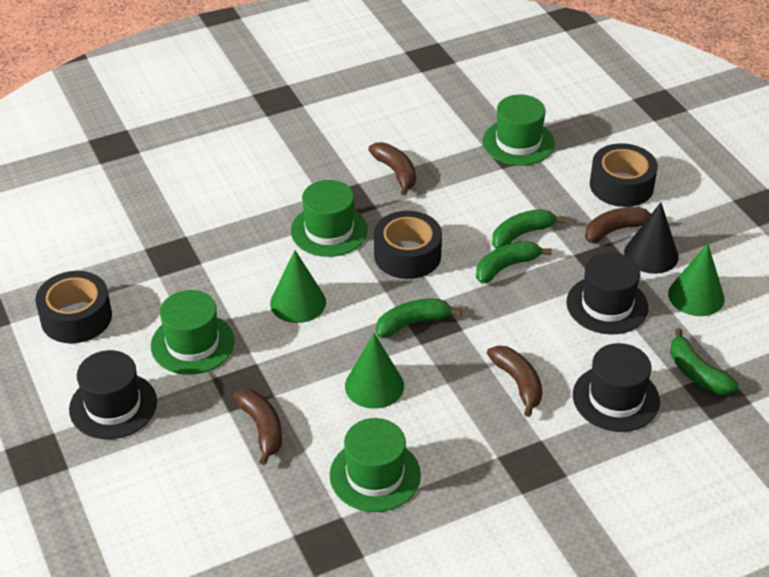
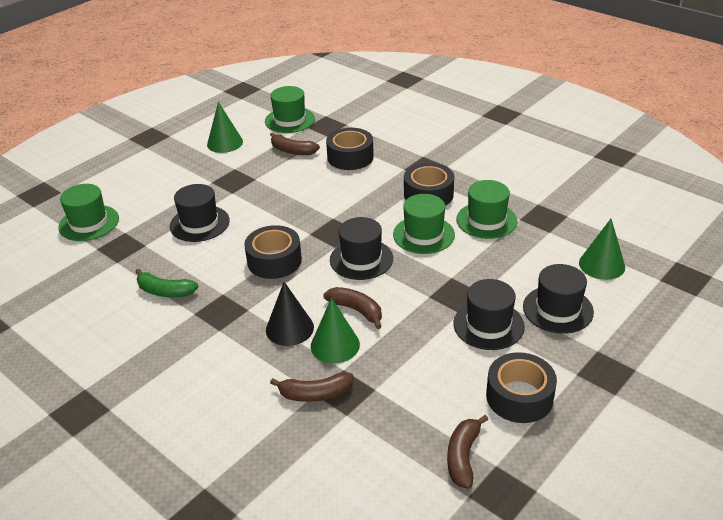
black hat: [69,350,157,439] [566,252,648,334] [573,343,660,432] = 3 -> [170,184,230,242] [330,217,393,280] [453,279,525,350] [523,264,594,334] = 4
black tape: [35,271,112,343] [374,211,442,279] [590,143,658,207] = 3 -> [244,225,302,279] [326,128,374,170] [404,163,454,206] [486,352,557,423] = 4
green banana: [376,299,462,338] [476,241,552,283] [492,209,566,249] [670,328,739,394] = 4 -> [135,269,199,297] = 1

